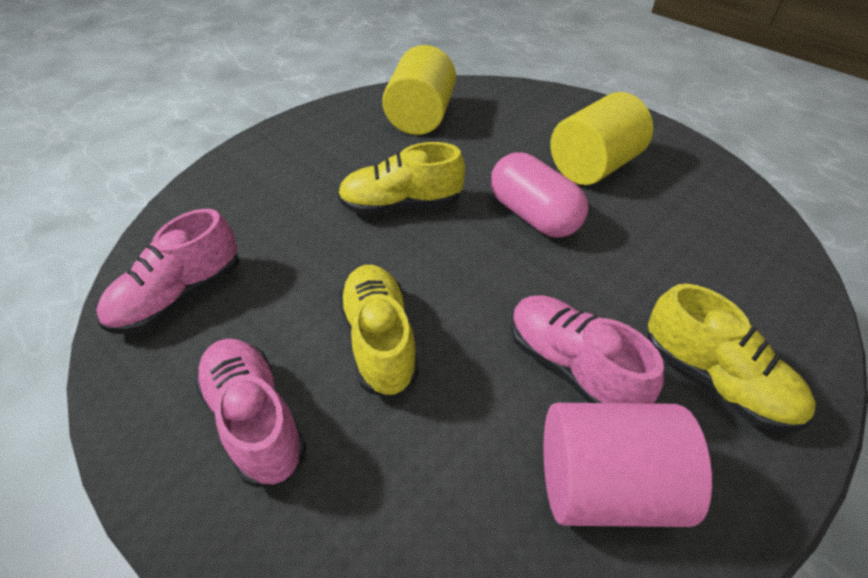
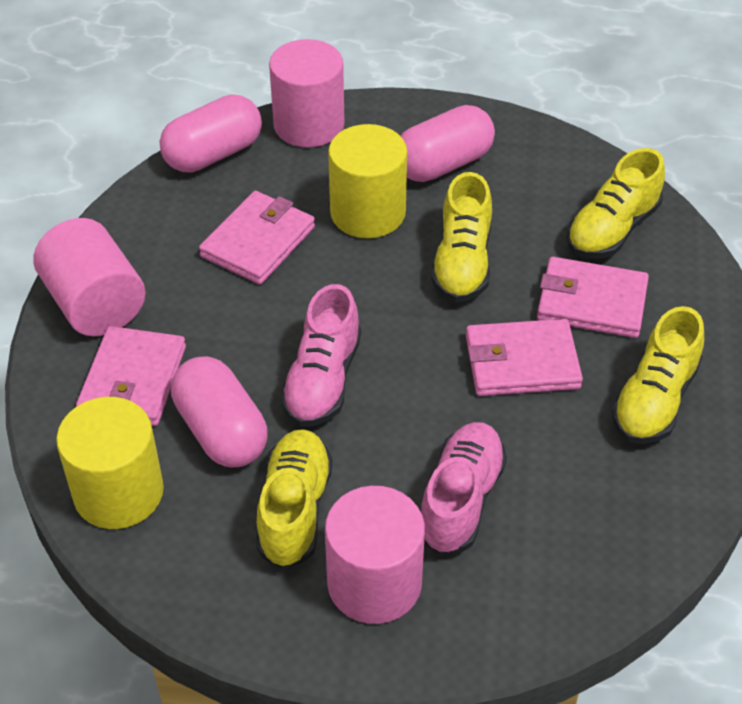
pink capsule: [491,152,588,238] = 1 -> [160,94,262,173] [171,356,268,467] [401,105,495,182] = 3
pink cylinder: [544,403,712,527] = 1 -> [33,218,145,336] [269,39,344,147] [325,486,425,624] = 3
pink shoe: [96,209,239,334] [194,339,307,488] [511,295,664,403] = 3 -> [280,284,361,427] [421,422,507,555] = 2
pink wallet: none = 0 -> [76,326,186,426] [199,191,315,284] [466,319,583,396] [537,257,649,338] = 4
yellow shoe: [338,142,465,215] [339,265,419,398] [647,284,816,432] = 3 -> [256,429,333,569] [431,172,492,302] [567,148,665,258] [612,306,704,444] = 4

